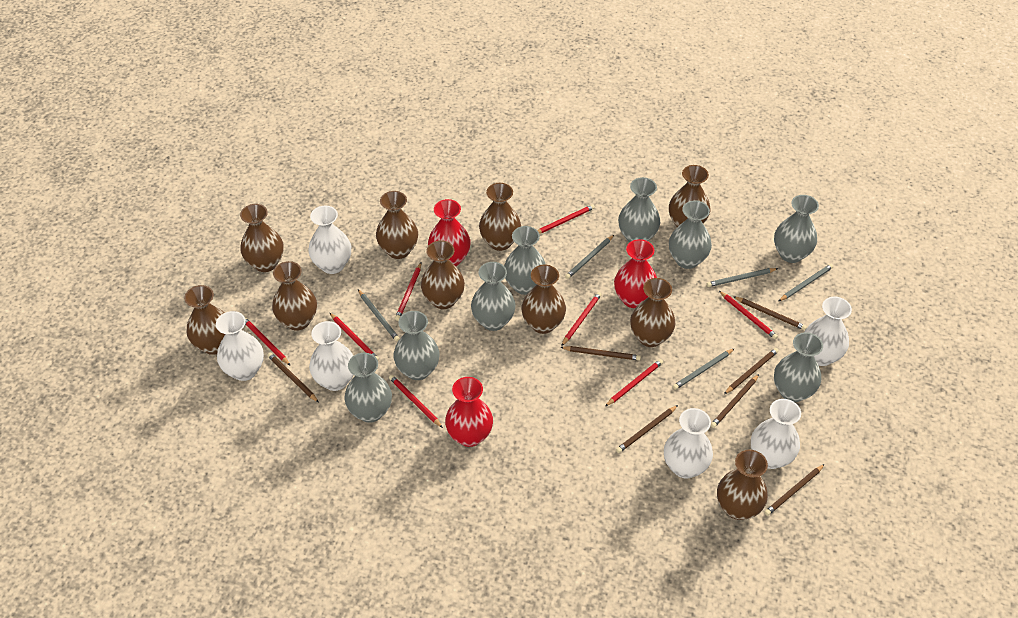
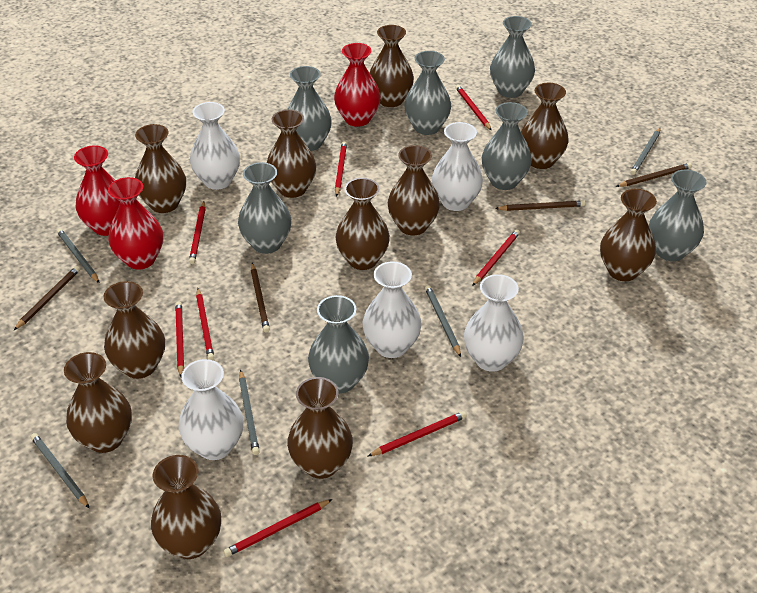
brown pencil: [267,352,319,403] [560,346,641,360] [616,405,678,453] [711,374,759,428] [724,348,779,394] [733,296,807,330] [764,464,825,516] = 7 -> [14,266,80,330] [251,263,270,333] [495,200,585,211] [615,163,692,187] = 4
brown vase: [184,285,225,355] [240,204,284,272] [272,261,317,331] [376,191,418,259] [421,240,465,309] [479,183,521,251] [521,265,566,334] [630,278,675,347] [669,165,710,227] [717,450,768,520] = 10 -> [64,352,132,453] [103,281,165,379] [135,124,186,213] [151,455,221,559] [267,110,316,198] [287,377,353,479] [335,178,390,270] [370,25,414,107] [388,145,440,236] [521,83,569,169] [600,189,657,281] = 11
grey vase: [344,353,392,423] [393,311,439,380] [471,262,516,331] [504,226,546,295] [618,177,660,243] [669,200,712,269] [774,195,819,263] [774,332,823,402] = 8 -> [238,162,291,254] [287,66,332,151] [308,295,369,394] [404,51,451,135] [482,102,532,190] [490,16,535,98] [649,170,707,261] = 7
white vase: [216,311,264,381] [308,206,351,274] [309,321,354,391] [664,408,713,478] [751,399,801,469] [804,297,852,366] = 6 -> [179,359,243,460] [190,102,240,190] [362,261,422,358] [432,122,483,211] [464,274,524,372] = 5

